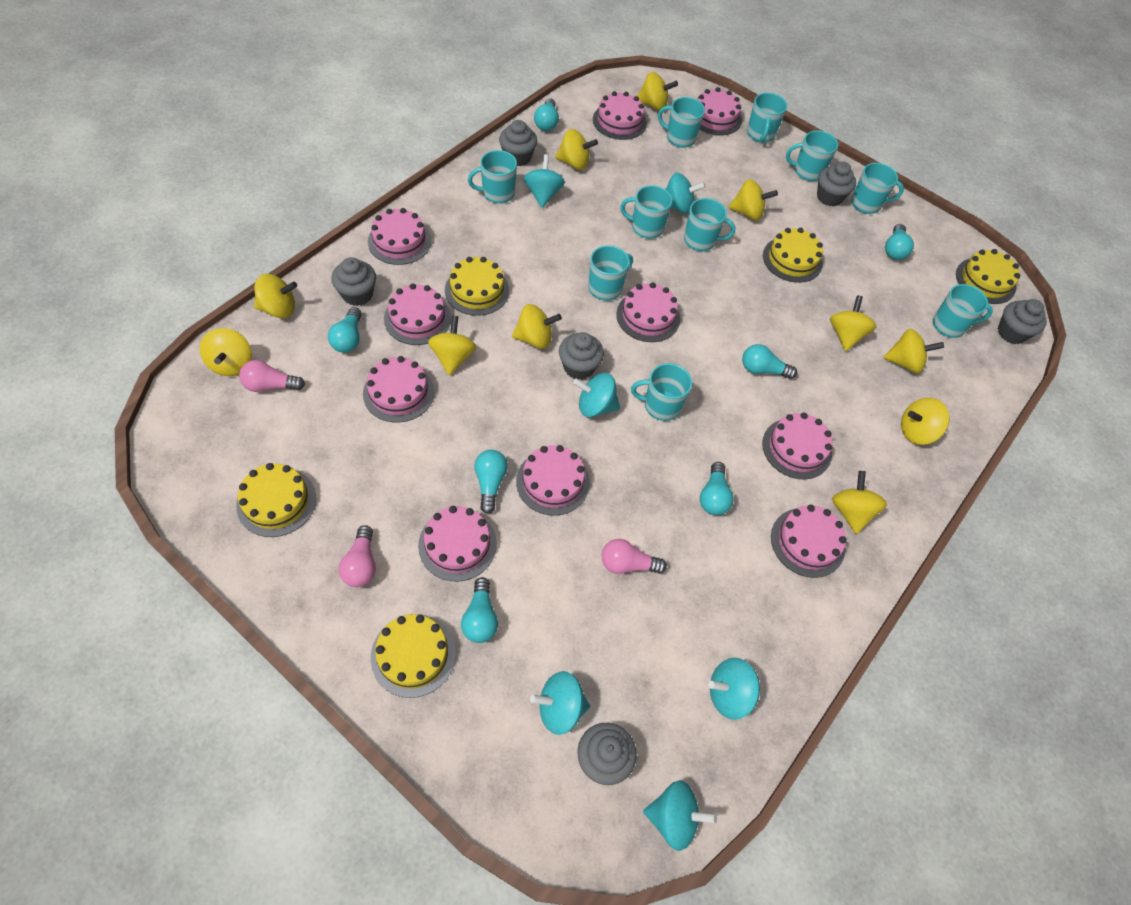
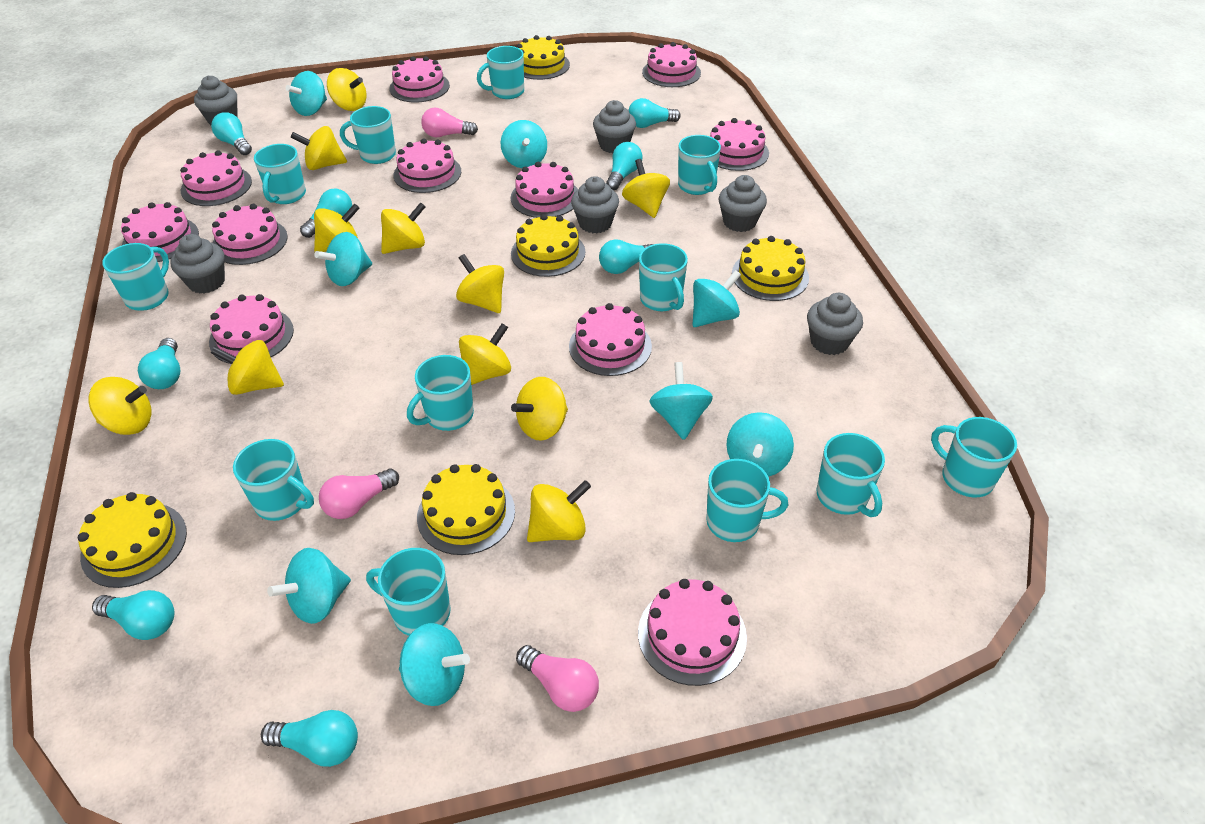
pink cake: [363,356,434,423] [368,208,431,265] [384,283,451,345] [418,506,497,581] [516,445,590,516] [593,91,647,140] [616,282,680,342] [697,87,742,135] [762,413,833,480] [771,505,847,578] = 10 -> [121,202,199,262] [180,150,252,206] [209,294,294,364] [212,204,288,265] [389,56,450,102] [393,138,461,193] [511,162,578,218] [569,303,652,376] [638,579,747,686] [642,42,701,87] [710,118,769,171] = 11
turquoise light bulb: [328,307,362,353] [461,577,498,643] [474,450,508,514] [534,98,559,131] [700,462,734,515] [742,344,797,379] [885,224,914,260] = 7 -> [92,590,175,640] [138,338,180,389] [211,112,252,155] [261,710,358,767] [300,188,352,238] [599,239,654,274] [606,142,642,190] [628,98,681,128] = 8
turquoise mug: [468,150,517,204] [588,245,633,301] [620,185,672,239] [631,363,692,421] [658,97,705,148] [684,198,735,251] [747,93,787,143] [786,130,838,181] [851,163,904,214] [933,284,993,338] = 10 -> [102,243,169,311] [233,439,314,521] [254,144,306,204] [340,106,396,164] [366,548,451,636] [407,355,474,431] [477,46,524,99] [639,243,688,311] [678,135,721,195] [706,459,788,542] [816,433,885,517] [931,417,1017,497] = 12
turquoise spinning top: [523,154,565,208] [530,671,590,735] [573,373,620,418] [643,780,717,851] [666,173,706,214] [708,658,760,720] = 6 -> [267,548,351,624] [286,71,327,116] [315,232,372,286] [399,623,470,706] [501,120,547,168] [650,362,713,440] [692,270,741,327] [726,412,794,477] = 8

